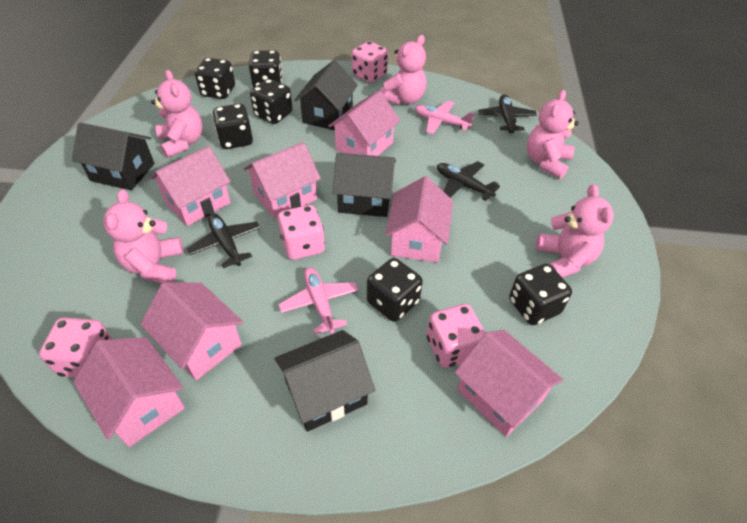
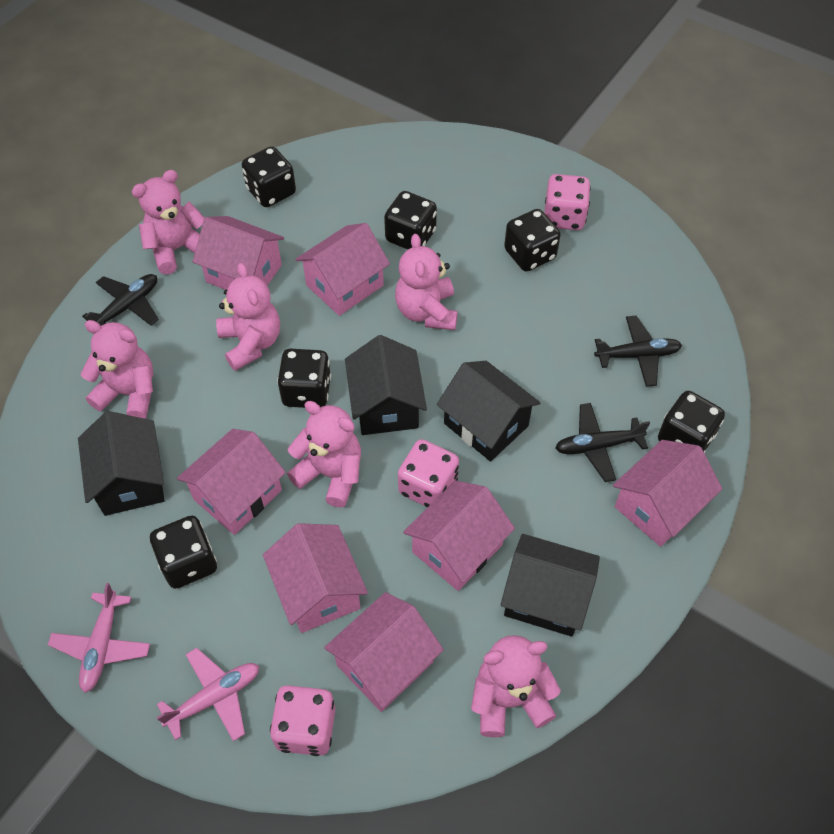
pink dice: [39,317,112,378] [278,205,325,260] [352,41,388,83] [427,304,485,368] = 4 -> [270,685,335,756] [398,439,459,508] [544,174,591,230] = 3
pink teddy bear: [103,189,183,284] [151,70,203,158] [380,35,427,105] [527,90,579,179] [536,184,613,278] = 5 -> [81,320,153,419] [132,170,205,275] [216,263,280,371] [287,401,361,508] [395,234,458,330] [471,635,561,737] = 6

